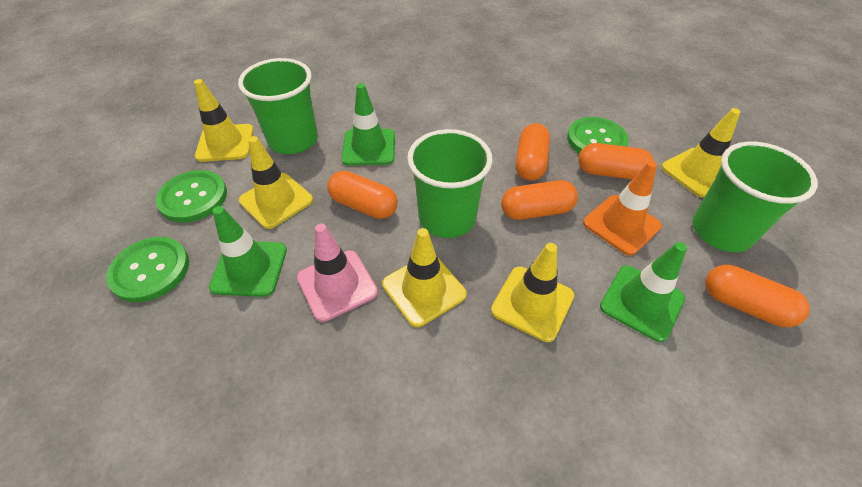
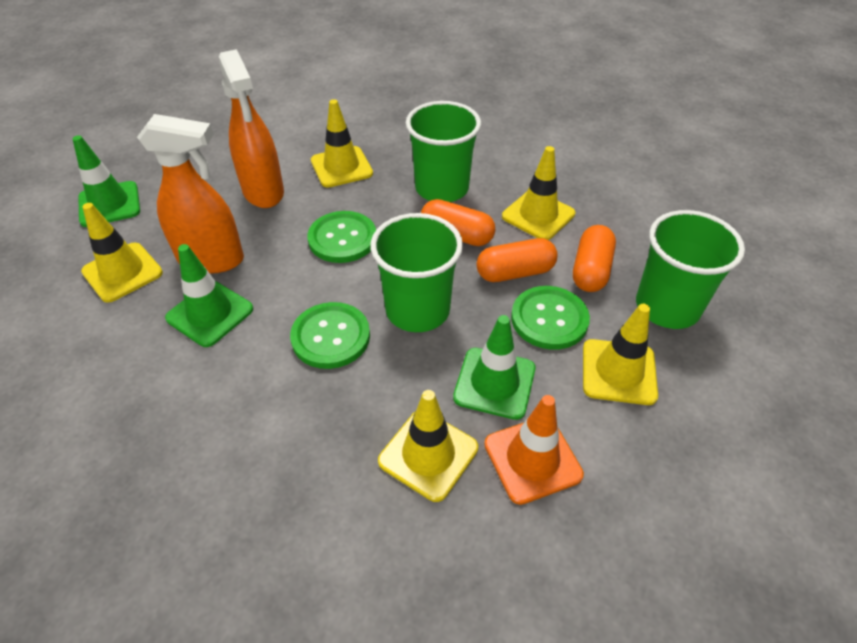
orange capsule: [327,171,398,219] [501,180,578,220] [516,123,550,181] [578,143,654,180] [705,265,810,327] = 5 -> [421,199,495,246] [476,238,558,282] [573,225,616,292] = 3
orange spray bottle: none = 0 -> [137,114,244,274] [219,49,284,208] = 2
pink traffic cone: [297,223,378,322] = 1 -> none = 0

